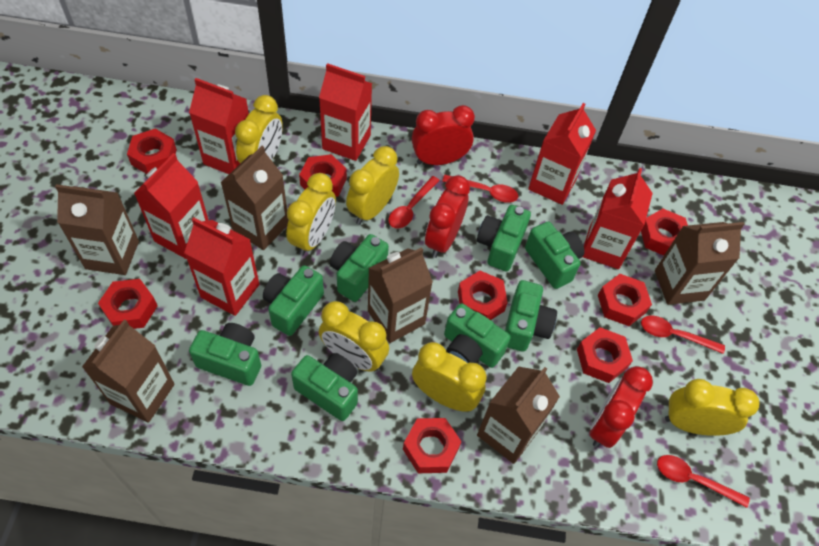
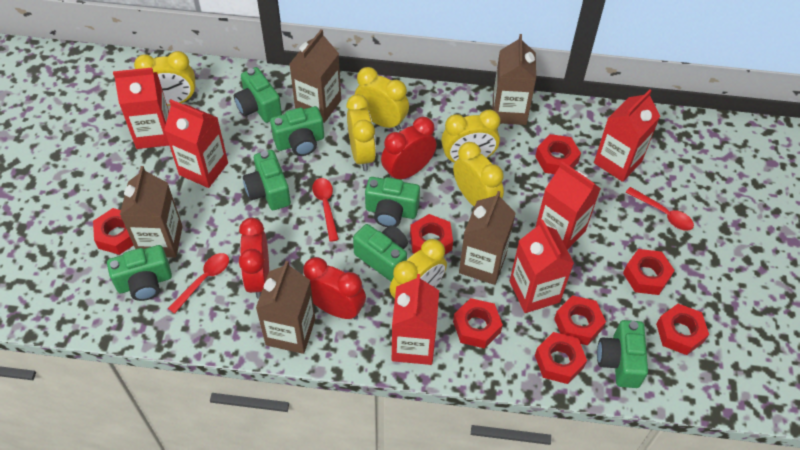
brown carton: [55,184,139,275] [82,320,175,423] [221,146,289,250] [368,247,433,343] [477,366,560,464] [655,222,745,305] = 6 -> [120,166,183,258] [256,261,315,354] [290,29,341,123] [459,191,516,285] [493,34,536,125] = 5
green camera: [189,323,261,386] [263,265,324,336] [291,353,358,421] [330,234,389,302] [444,303,511,368] [477,205,531,272] [505,280,557,352] [525,222,584,289] = 8 -> [107,245,172,301] [234,67,282,123] [243,150,291,210] [270,106,324,156] [353,224,408,281] [365,177,420,227] [597,320,648,388] = 7
red spoon: [389,176,440,228] [442,175,518,203] [641,316,725,354] [657,455,750,508] = 4 -> [168,253,229,314] [312,178,339,242] [626,187,694,231] = 3

